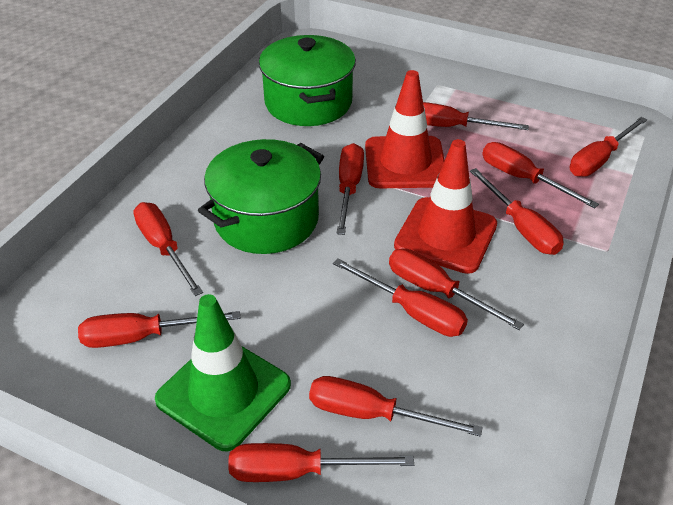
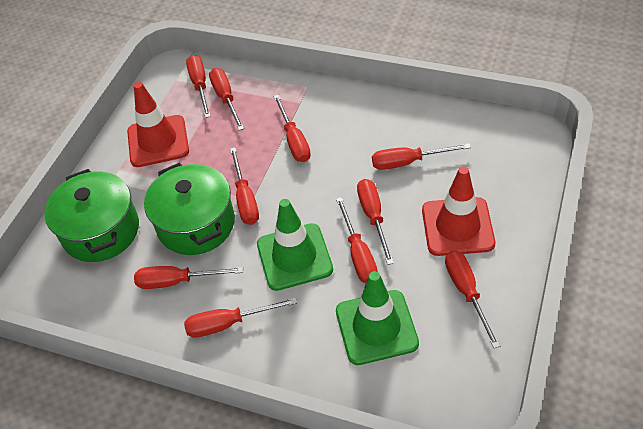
green traffic cone: [155,294,291,451] = 1 -> [257,199,333,291] [336,271,419,365] = 2
red screwdriver: [78,311,240,348] [133,202,203,296] [228,443,414,482] [309,376,483,437] [333,258,468,337] [336,143,364,235] [389,248,524,330] [423,102,529,130] [470,168,564,255] [482,142,599,209] [569,117,647,177] = 11 -> [134,266,243,289] [184,297,297,338] [186,55,211,118] [209,68,244,131] [230,147,259,225] [273,95,311,162] [336,197,378,283] [357,179,394,265] [372,143,471,170] [445,250,500,348] = 10

